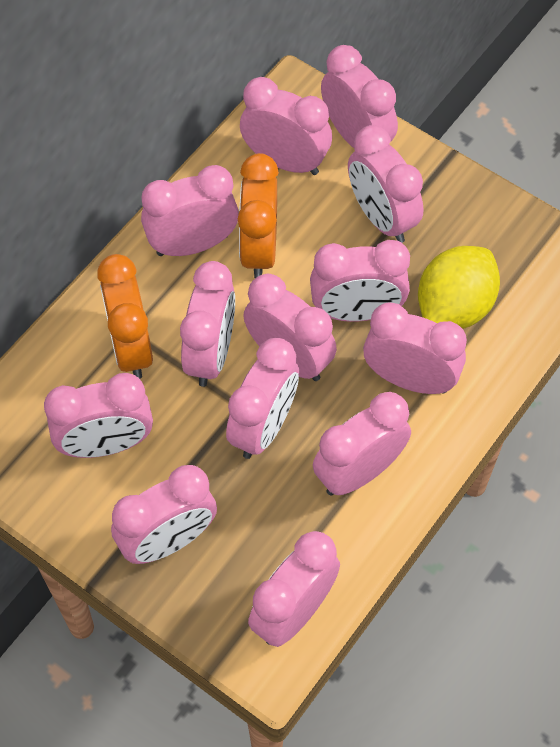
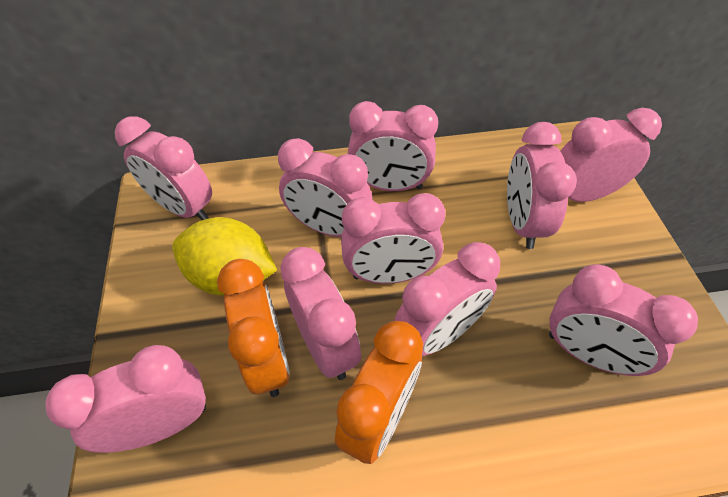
pink clock: [44,373,153,458] [111,465,217,564] [141,165,239,256] [180,261,235,387] [226,338,299,459] [240,77,332,175] [243,274,337,381] [248,531,340,647] [310,240,410,322] [313,392,411,495] [321,45,398,148] [348,125,423,243] [363,302,467,394] = 13 -> [45,345,206,453] [115,116,212,220] [278,138,373,237] [280,247,361,380] [341,193,445,284] [348,101,438,191] [394,242,500,356] [507,122,577,249] [549,264,698,376] [561,108,662,202] = 10

